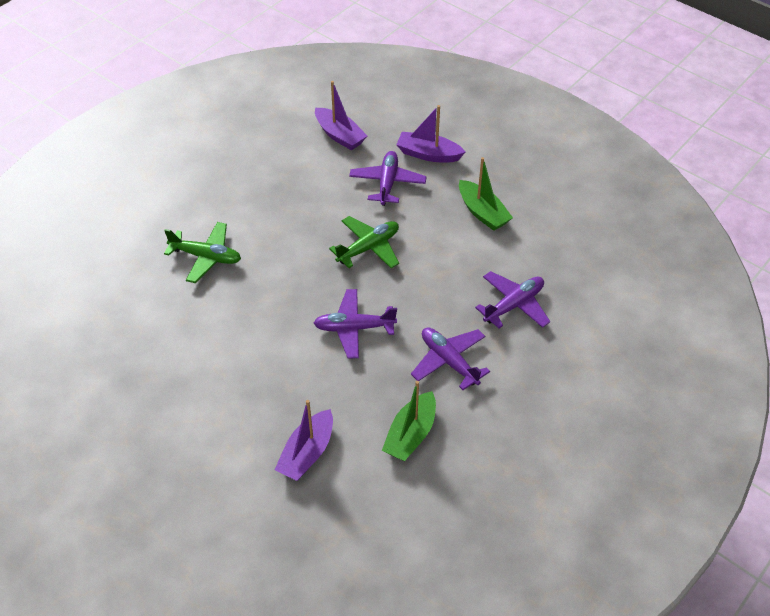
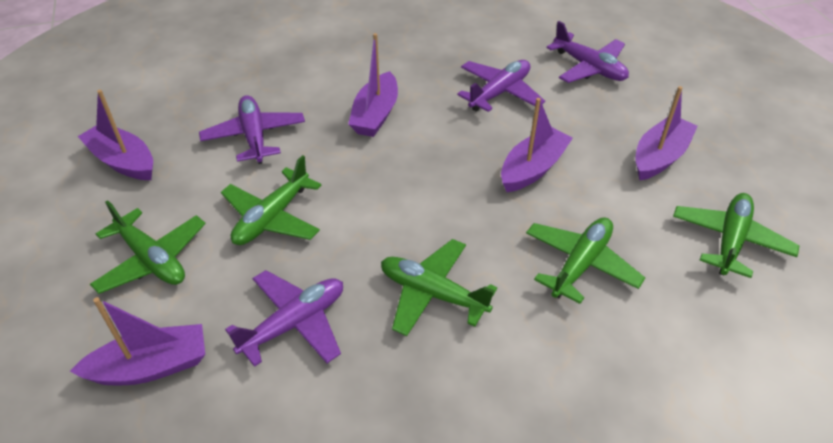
green boat: [382,381,436,461] [459,157,513,231] = 2 -> none = 0
green plane: [164,222,241,283] [329,216,399,268] = 2 -> [90,200,206,294] [221,155,322,245] [381,239,497,336] [526,217,645,304] [673,193,799,278] = 5
purple boat: [275,400,333,481] [315,81,367,150] [396,105,465,162] = 3 -> [70,297,205,385] [78,90,153,180] [348,33,398,137] [501,98,573,192] [636,86,698,181] = 5

